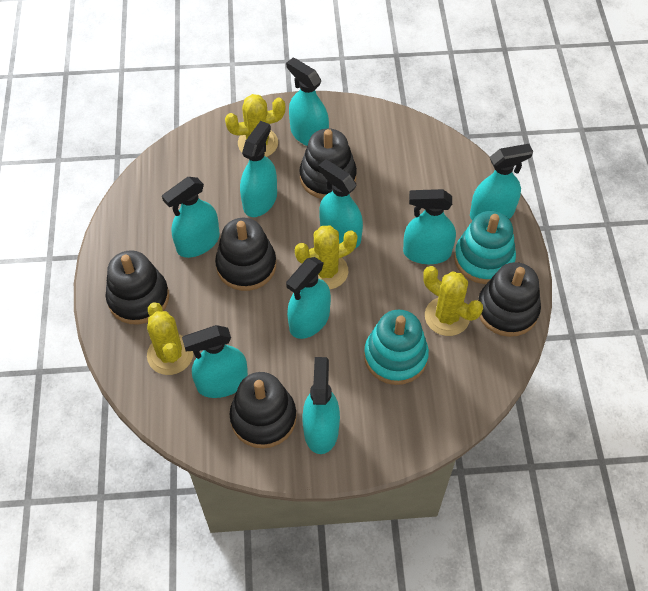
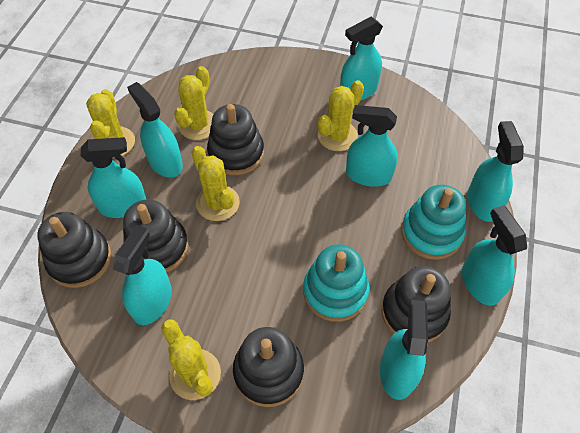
turquoise spray bottle: [162,177,220,258] [182,325,248,398] [240,121,277,217] [286,57,329,146] [286,257,331,339] [302,357,340,454] [318,159,363,248] [403,189,456,264] [470,144,533,221] = 9 -> [81,137,147,218] [113,225,172,325] [127,82,183,178] [340,17,383,100] [346,105,398,187] [380,300,428,400] [462,205,527,306] [467,121,524,222] = 8
yellow cactus: [147,302,193,375] [225,94,285,157] [295,225,358,289] [423,266,483,336] = 4 -> [86,89,135,158] [161,320,221,400] [174,66,213,140] [191,146,240,221] [318,80,364,151] = 5

